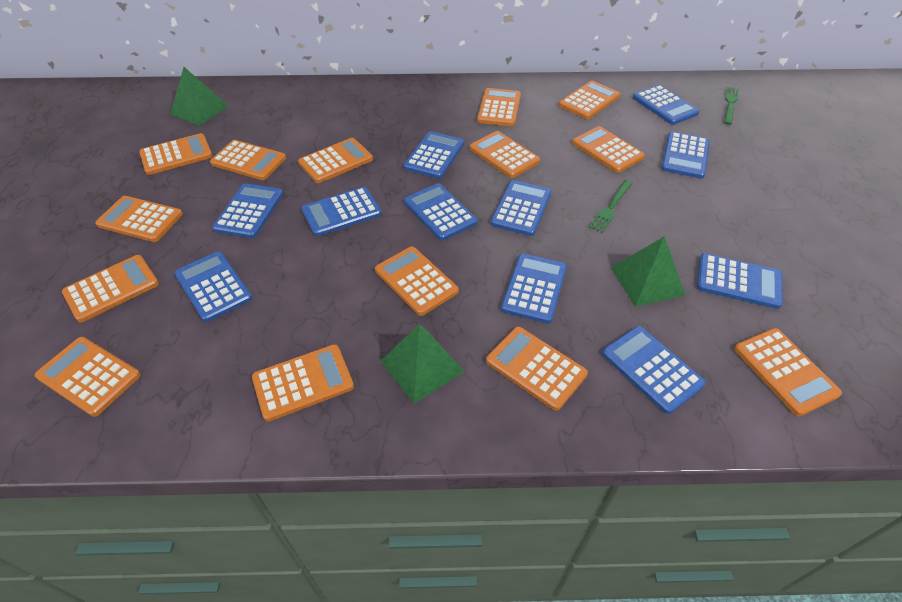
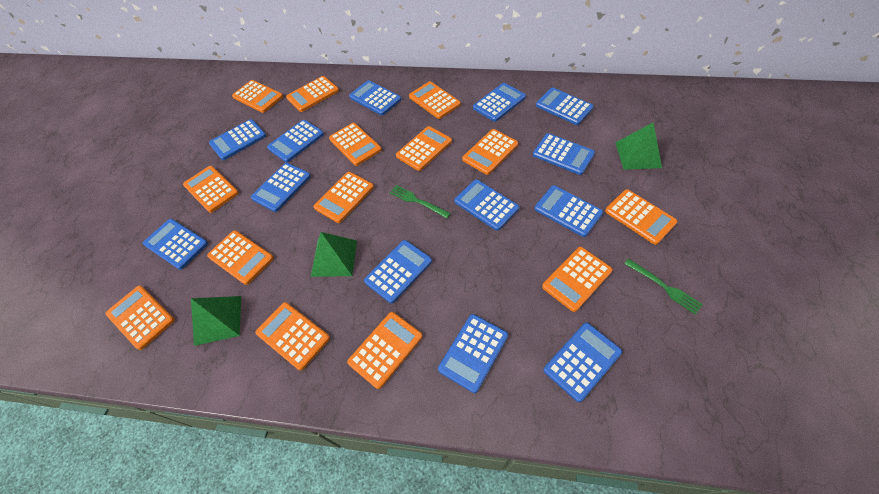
blue calculator: [174,252,252,322] [212,184,283,238] [301,187,382,236] [404,131,464,179] [404,183,477,241] [491,180,552,236] [501,253,567,324] [602,326,706,414] [633,85,699,125] [661,131,710,179] [697,253,783,309] = 11 -> [143,219,208,270] [209,119,266,160] [251,163,311,212] [267,120,324,162] [349,80,401,115] [364,240,432,303] [438,314,508,393] [455,180,519,231] [473,83,526,122] [533,133,595,175] [535,185,603,237] [536,87,594,125] [543,323,622,402] = 13

